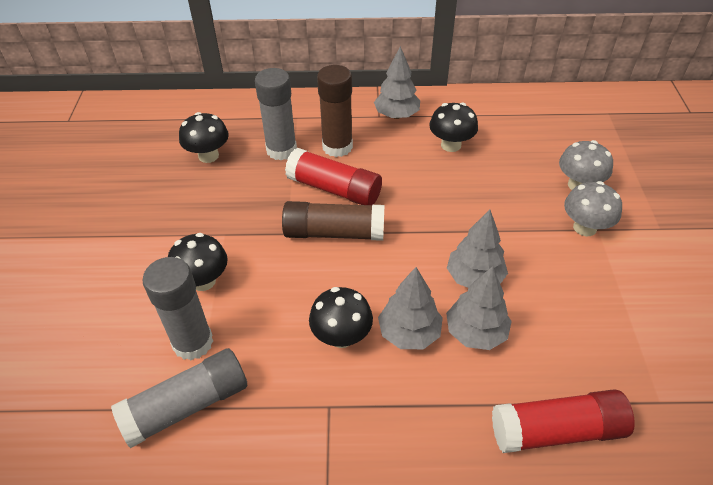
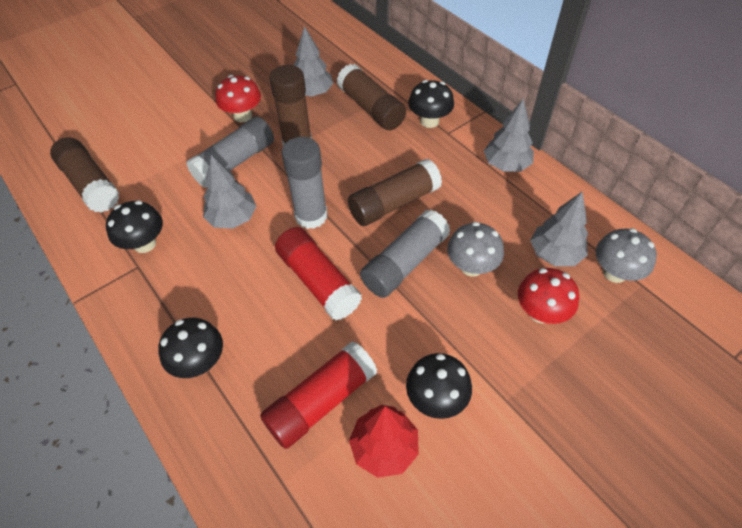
brown glue stick: [282,201,385,241] [317,65,353,157] = 2 -> [50,137,120,213] [269,65,312,146] [337,64,406,130] [348,159,442,226] = 4
red mushroom: none = 0 -> [216,75,261,123] [518,268,579,324] = 2
red tree: none = 0 -> [349,405,419,478] = 1

